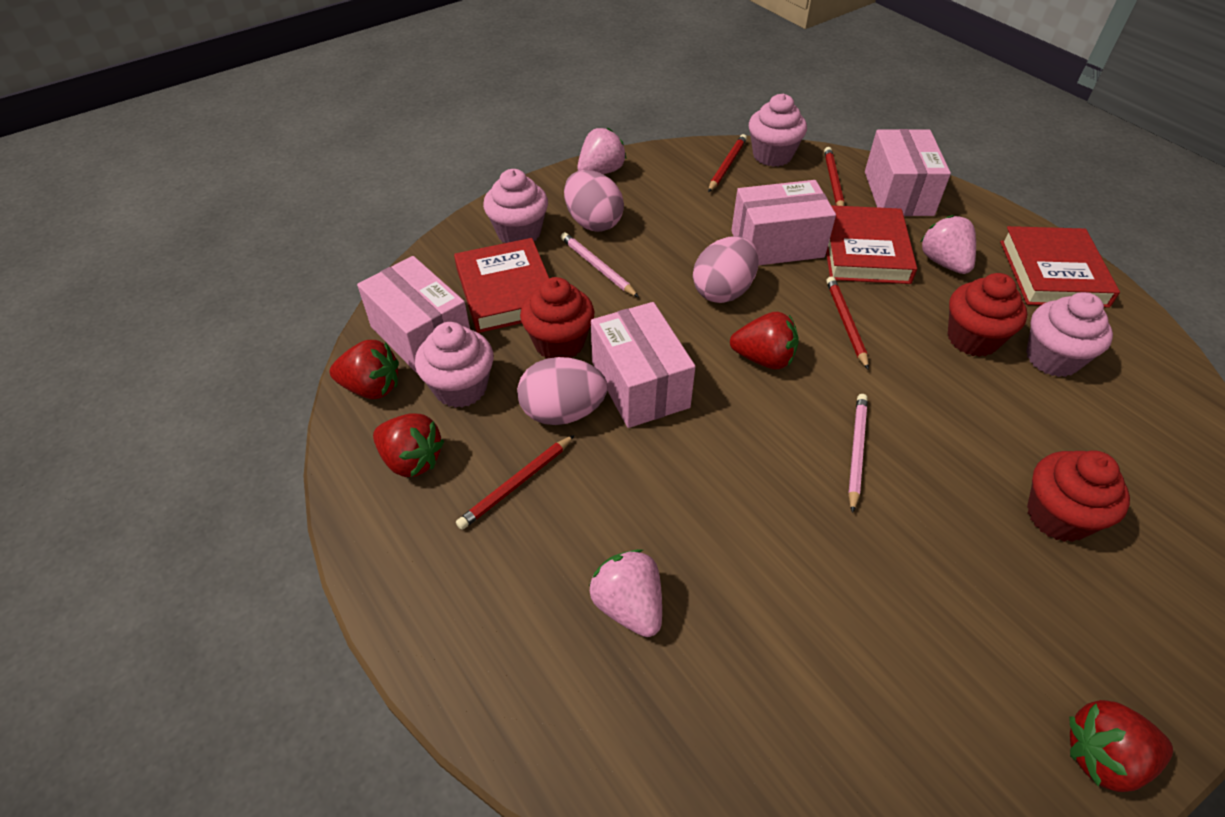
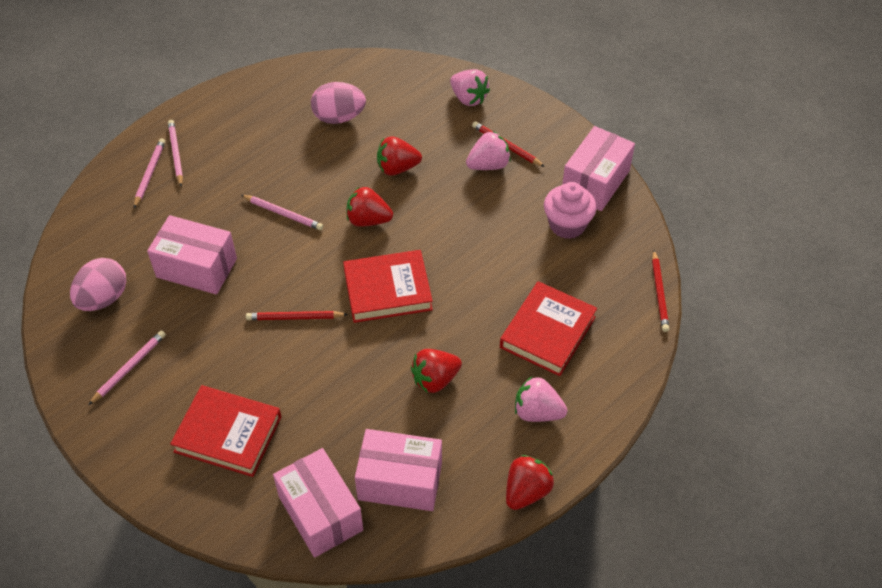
pink cupcake: [415,322,494,408] [483,169,548,243] [749,94,807,167] [1026,292,1113,377] = 4 -> [544,182,597,239] = 1
pink egg: [517,357,608,425] [564,170,624,232] [693,236,759,303] = 3 -> [70,258,126,311] [311,82,366,124] = 2
pink pencil: [561,232,639,297] [848,394,868,513] = 2 -> [89,330,166,405] [134,138,165,208] [168,120,183,186] [241,195,323,230] = 4
red cupcake: [520,277,594,359] [948,273,1027,357] [1027,450,1130,542] = 3 -> none = 0
red pencil: [456,435,575,530] [708,134,747,192] [824,147,844,206] [826,276,869,370] = 4 -> [246,311,348,320] [472,121,545,167] [652,250,669,332] = 3

